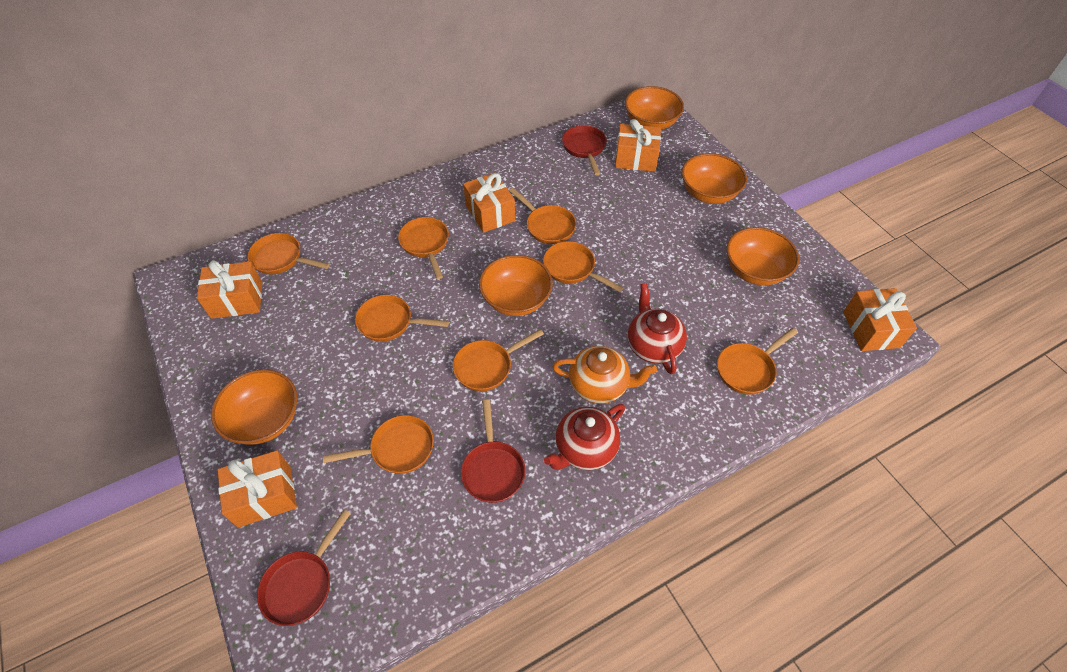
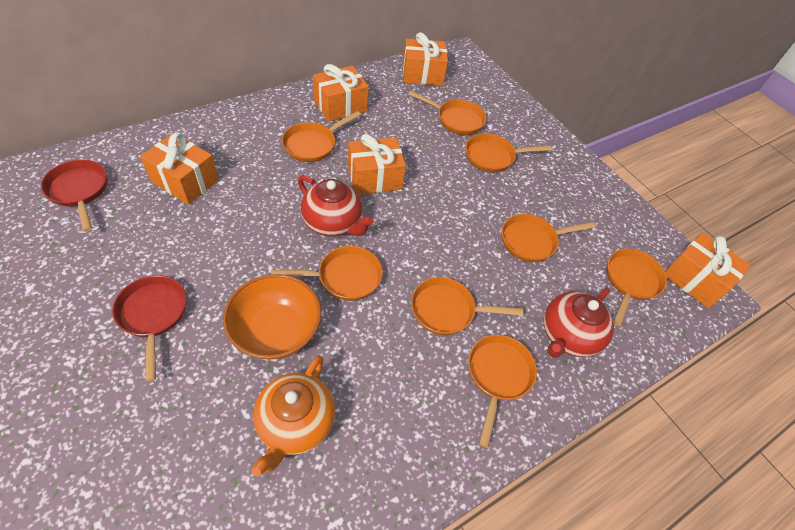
orange bowl: [211,369,297,445] [479,255,553,316] [625,86,684,130] [682,153,747,204] [727,227,799,285] = 5 -> [223,274,321,360] = 1
red pan: [257,510,351,626] [461,399,525,503] [562,125,607,175] = 3 -> [41,159,107,232] [112,275,187,382] = 2

